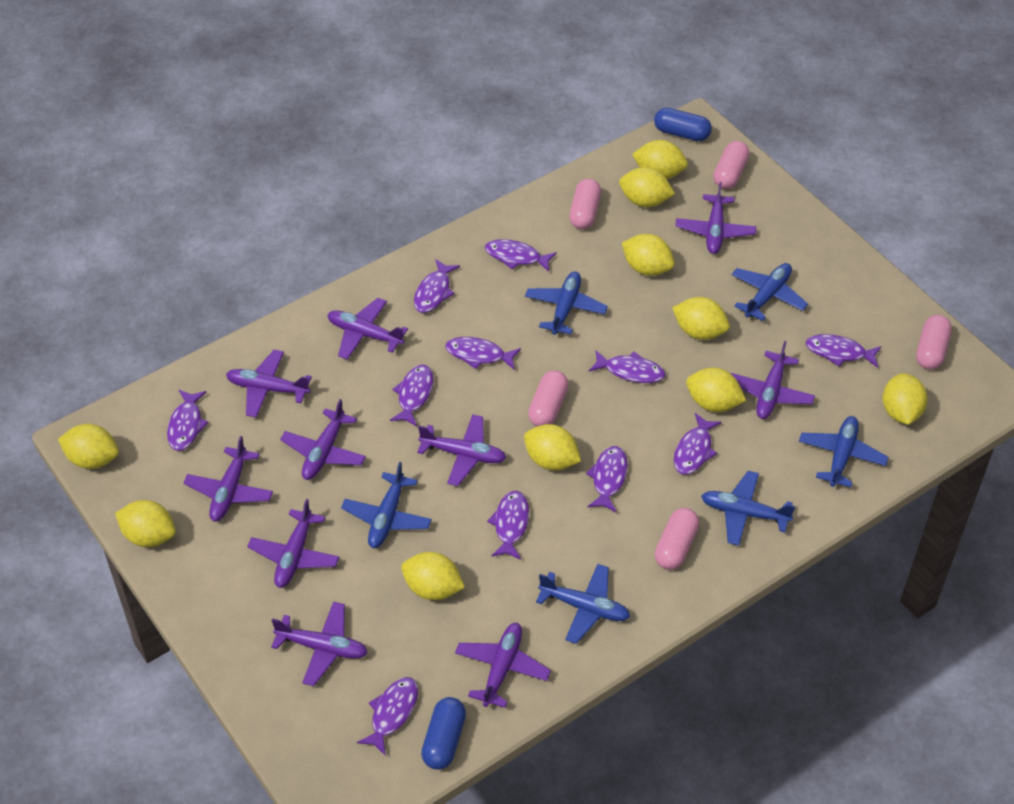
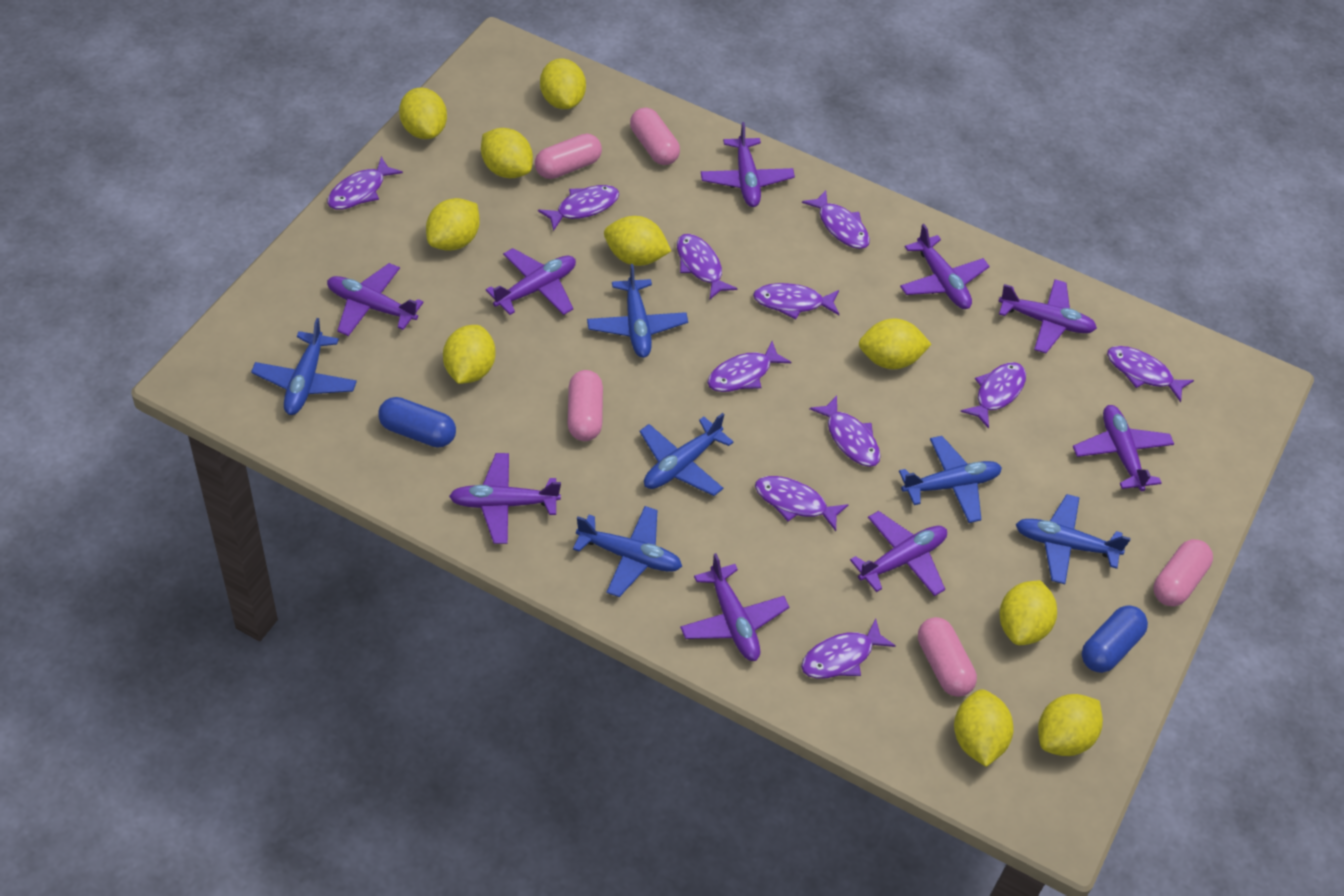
purple plane: [184,436,273,522] [226,350,312,418] [247,499,339,588] [271,602,368,686] [280,399,366,480] [327,298,408,360] [417,414,506,486] [455,623,551,708] [675,182,756,254] [731,341,815,419] = 10 -> [327,263,424,336] [449,453,561,544] [486,248,576,315] [680,553,789,661] [701,122,795,207] [850,511,947,596] [900,224,990,309] [998,279,1097,353] [1073,405,1174,492] = 9

